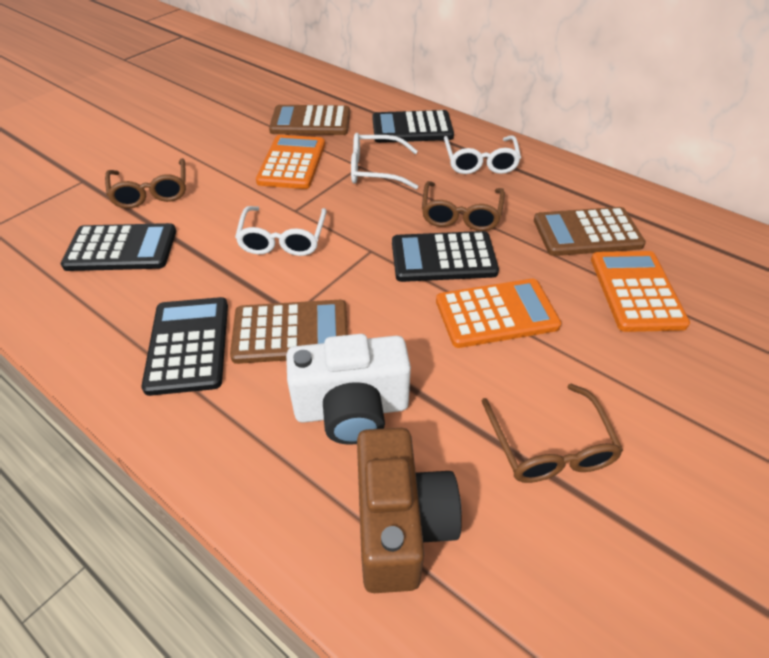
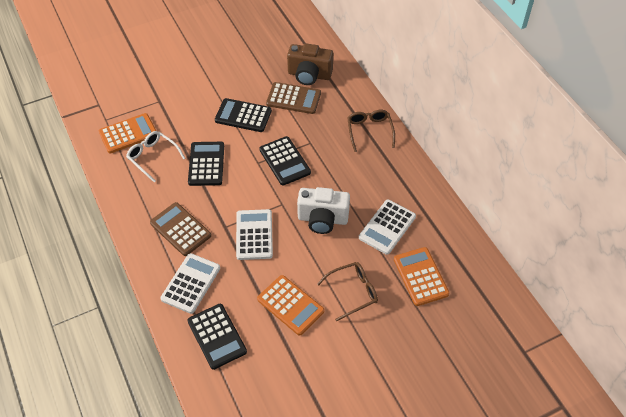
brown calculator: [230,300,348,364] [269,105,350,135] [534,207,646,256] = 3 -> [150,202,211,256] [266,82,321,114] = 2
brown glasses: [105,158,186,208] [422,181,505,231] [482,384,623,483] = 3 -> [317,262,378,321] [347,110,395,152] = 2
white calculator: none = 0 -> [160,253,220,314] [236,209,273,260] [359,199,416,255] = 3
white glasses: [235,206,327,256] [351,133,418,189] [444,135,521,174] = 3 -> [126,131,185,182] = 1

